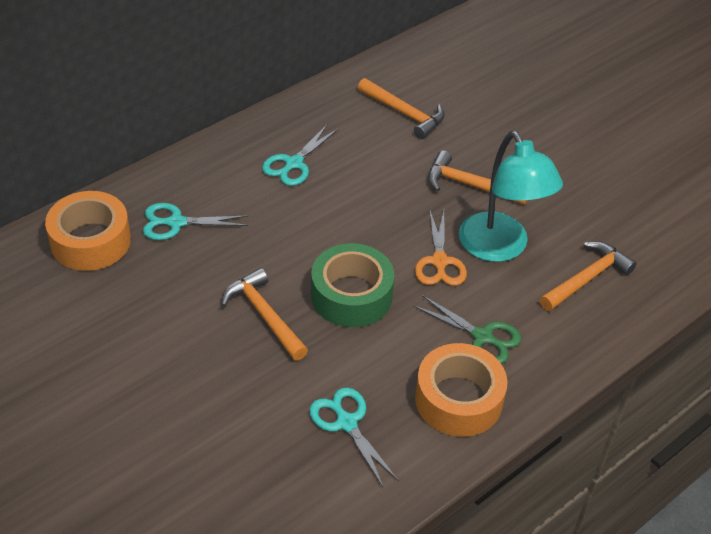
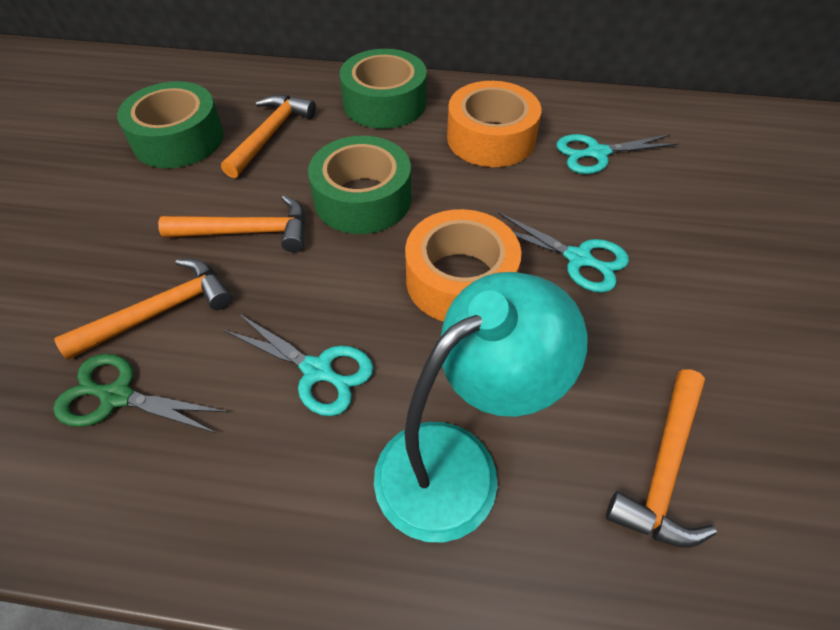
green tape: [311,243,395,327] = 1 -> [117,81,224,168] [308,136,411,234] [340,49,427,129] = 3
orange scissors: [415,209,467,286] = 1 -> none = 0

